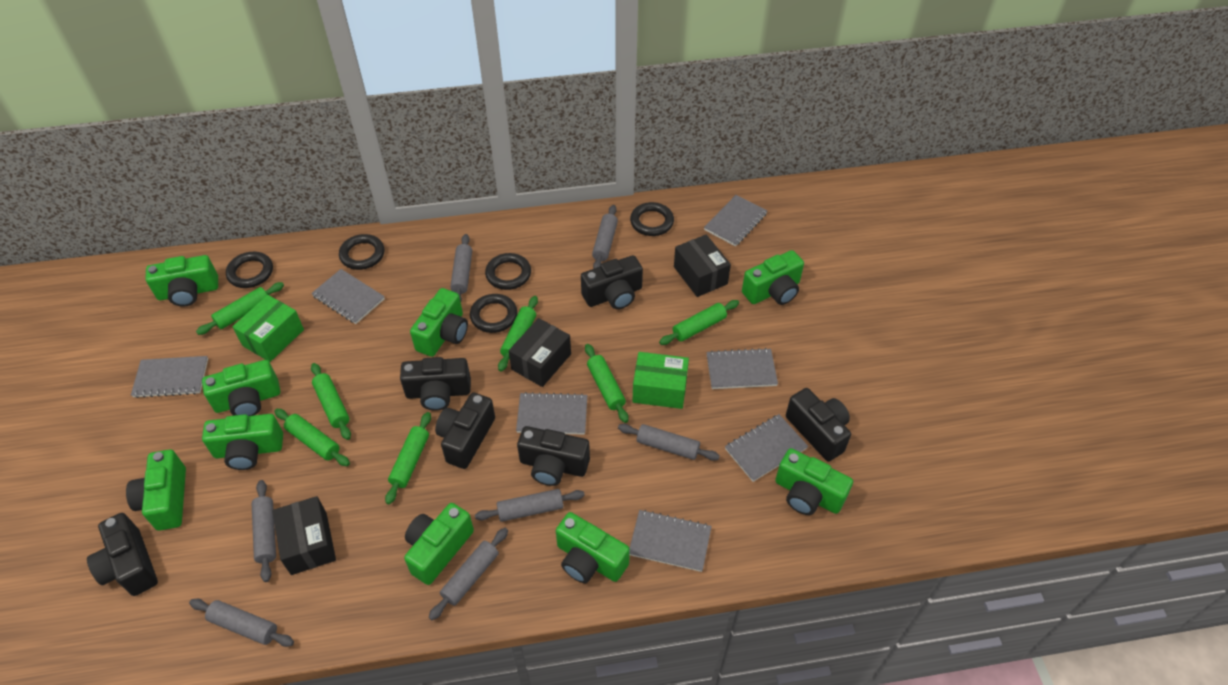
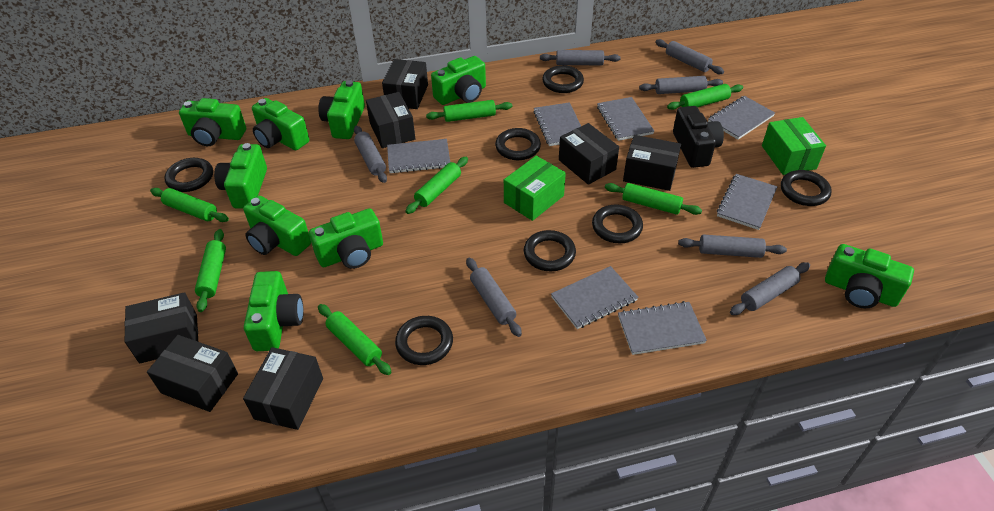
black box: [272,496,336,575] [509,318,571,387] [674,234,731,297] = 3 -> [125,292,198,364] [147,335,238,412] [243,347,323,430] [366,92,415,148] [382,59,428,109] [559,123,619,185] [623,135,681,191] = 7
black camera: [87,513,158,596] [400,357,471,411] [435,393,495,469] [517,426,590,486] [581,255,643,309] [786,388,851,461] = 6 -> [673,106,724,168] = 1
black ring: [226,252,273,288] [339,234,385,270] [470,294,517,333] [485,253,531,290] [630,202,674,236] = 5 -> [165,158,213,192] [395,316,453,365] [495,128,541,160] [524,230,576,271] [542,65,584,93] [592,204,643,243] [781,170,832,206] = 7

